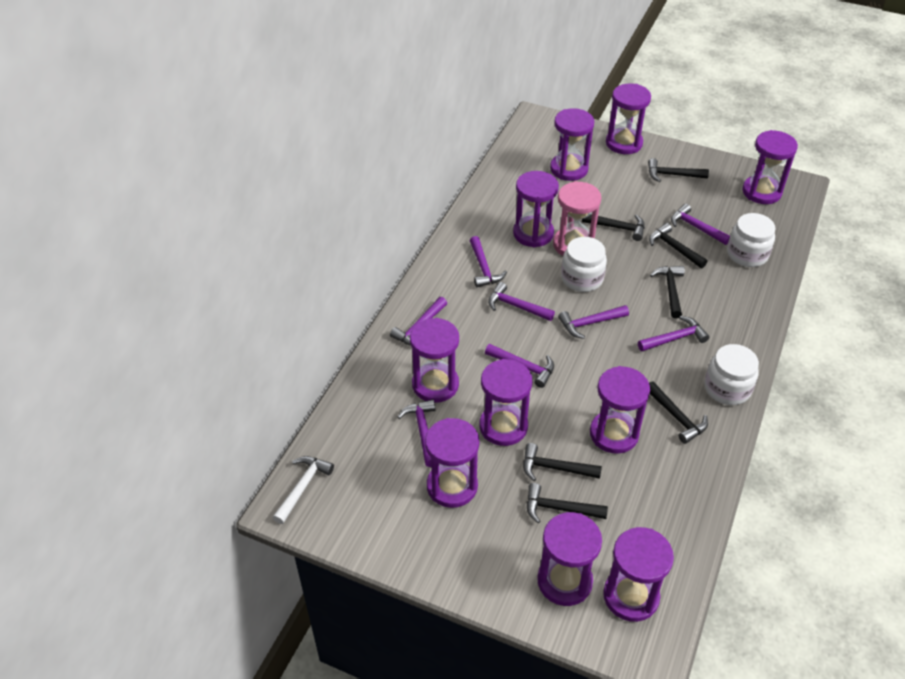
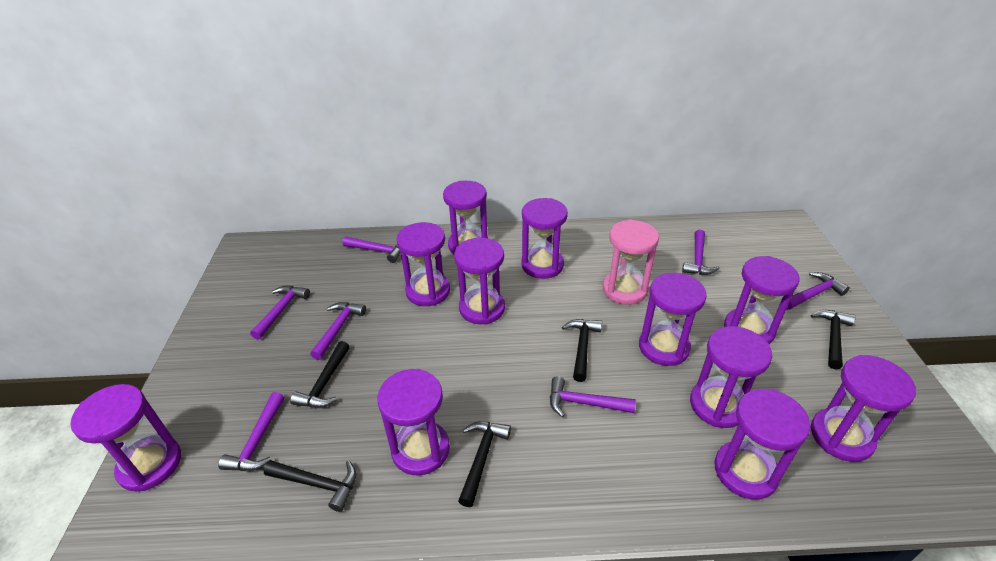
black hammer: [523,443,602,481] [527,483,608,523] [582,214,645,241] [648,158,709,182] [649,223,707,268] [649,381,708,444] [650,266,685,318] = 7 -> [264,460,356,512] [290,341,350,408] [458,421,511,507] [562,319,602,382] [811,310,856,369] = 5
purple hammer: [390,297,447,346] [398,399,436,467] [470,236,507,287] [485,344,554,388] [488,282,555,321] [558,305,629,339] [638,316,709,351] [671,204,730,245] = 8 -> [218,392,284,471] [250,286,310,340] [310,302,366,360] [342,237,401,263] [550,376,636,418] [682,230,720,275] [787,272,850,310] = 7
purple hourglass: [410,318,459,403] [425,418,479,508] [479,359,532,446] [513,171,559,247] [537,512,602,606] [550,108,594,181] [590,366,650,454] [603,527,674,622] [606,84,651,154] [742,130,798,204] = 10 -> [70,384,181,491] [377,369,450,476] [397,222,450,306] [443,181,488,254] [454,238,505,325] [521,198,568,279] [639,273,707,366] [690,326,772,428] [715,389,810,500] [724,256,799,344] [811,355,916,462] = 11
white hammer: [272,456,334,524] = 1 -> none = 0
white jar: [561,237,607,292] [705,344,759,405] [727,213,775,267] = 3 -> none = 0

